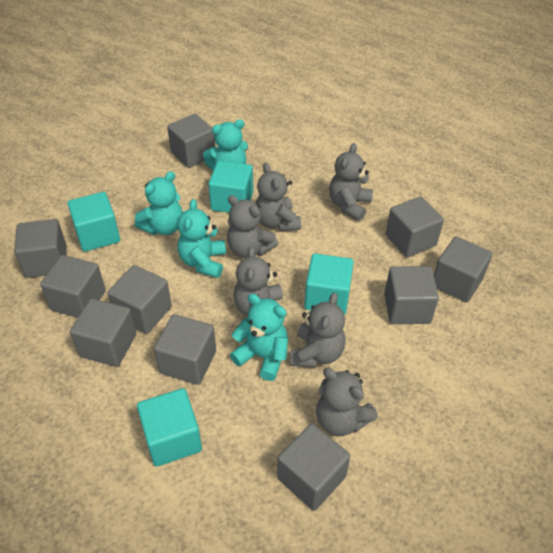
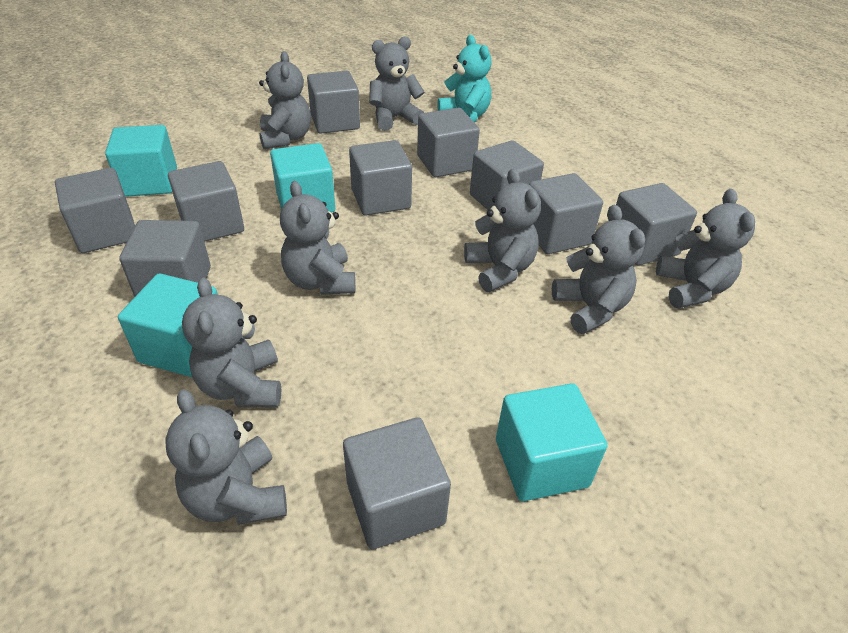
grey teddy bear: [227,195,278,258] [234,246,283,316] [255,163,301,231] [290,292,346,367] [316,368,378,436] [329,143,373,221] = 6 -> [165,389,287,525] [182,277,281,407] [259,51,311,149] [280,181,355,295] [369,36,424,131] [464,169,541,292] [552,205,645,334] [656,189,755,308] = 8
turquoise teddy bear: [135,171,183,235] [177,199,226,278] [203,119,248,171] [230,294,288,381] = 4 -> [437,35,491,122] = 1

